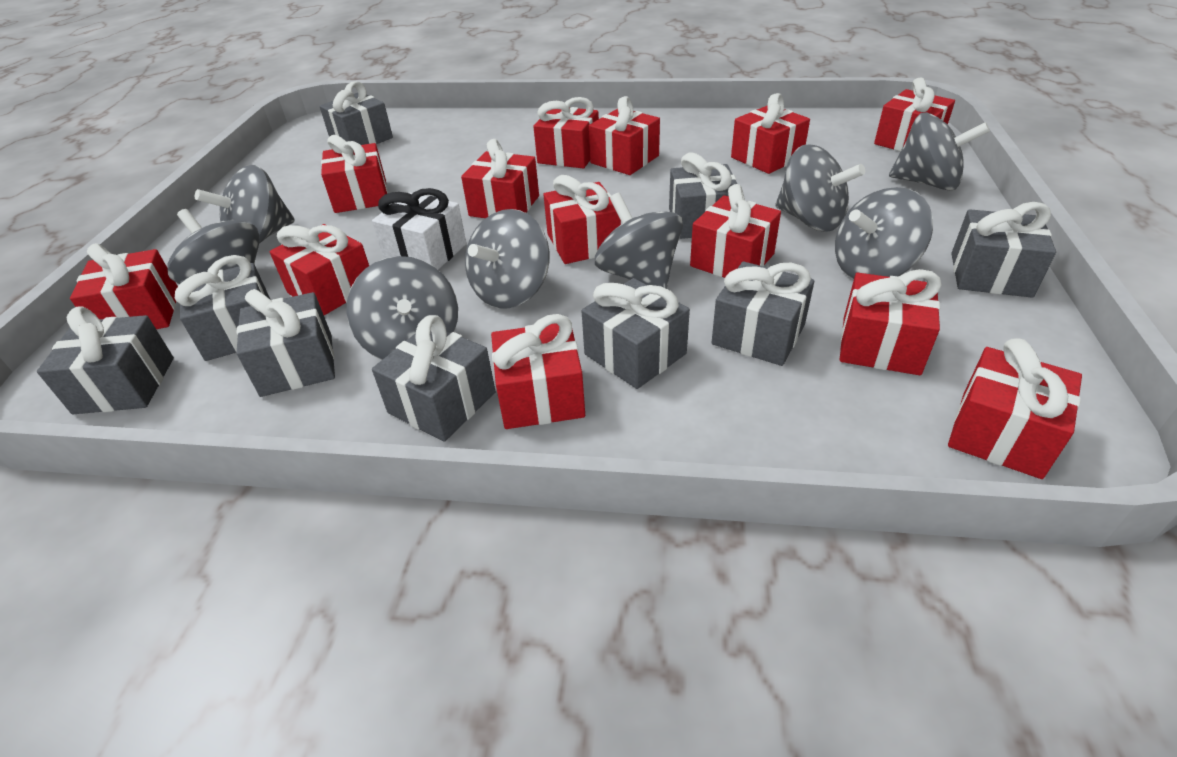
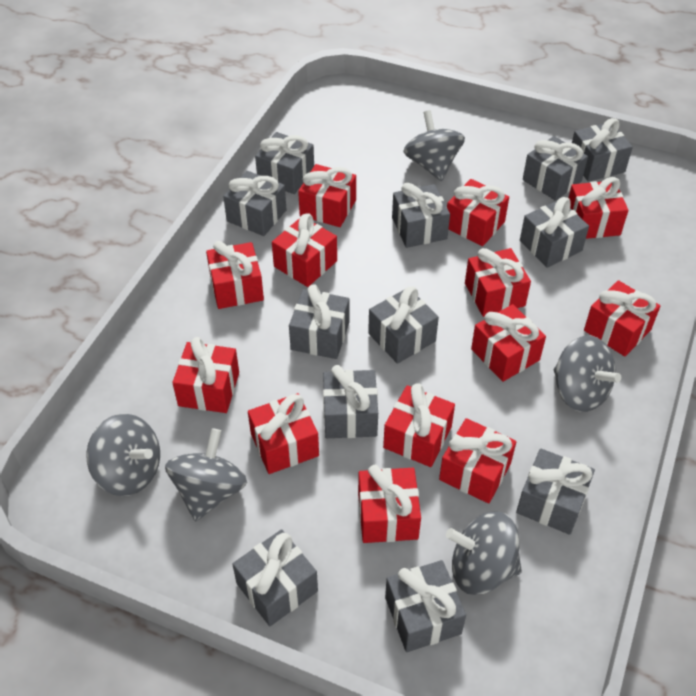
grey gift: [37,306,174,414] [175,255,271,361] [237,289,335,397] [319,81,393,145] [372,315,495,442] [581,278,690,389] [669,152,737,239] [711,262,814,366] [951,202,1056,298] = 9 -> [223,171,286,236] [232,529,318,626] [255,132,314,194] [289,284,349,359] [323,365,378,438] [368,287,439,364] [385,560,466,652] [392,183,450,248] [516,448,595,535] [520,197,589,268] [523,136,588,201] [572,118,633,182] = 12
grey spinning top: [167,209,260,284] [195,165,295,244] [346,256,458,360] [465,209,550,309] [595,193,683,289] [775,144,865,232] [835,187,933,279] [889,112,990,190] = 8 -> [86,414,160,496] [165,428,247,522] [403,110,465,181] [446,512,522,595] [554,335,621,412] = 5
white gift: [372,188,466,270] = 1 -> none = 0

